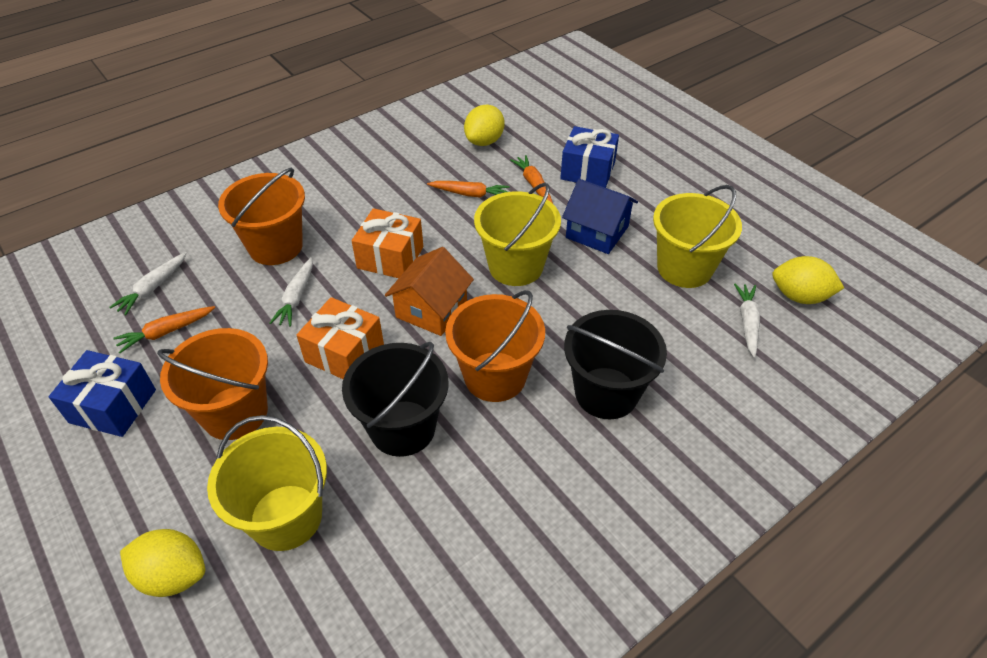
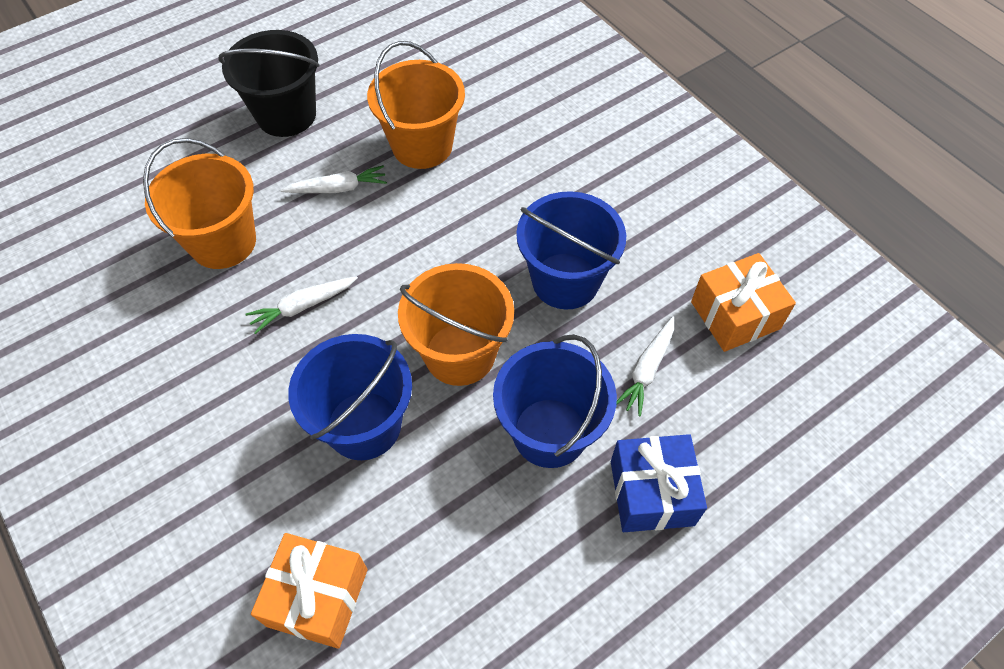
black bucket: [342,342,449,457] [564,310,667,420] = 2 -> [219,30,320,137] = 1
blue bucket: none = 0 -> [288,334,412,460] [493,334,617,468] [516,191,626,309] = 3
blue gift: [49,350,156,437] [560,126,619,188] = 2 -> [611,434,707,532] = 1
blue house: [562,179,638,254] = 1 -> none = 0
orange carrot: [113,306,215,353] [427,181,510,198] [510,155,553,204] = 3 -> none = 0
orange house: [385,247,474,336] = 1 -> none = 0
yellow bucket: [207,415,327,551] [474,183,561,286] [653,185,742,288] = 3 -> none = 0
yellow lemon: [120,529,205,597] [464,105,505,146] [772,256,844,304] = 3 -> none = 0

